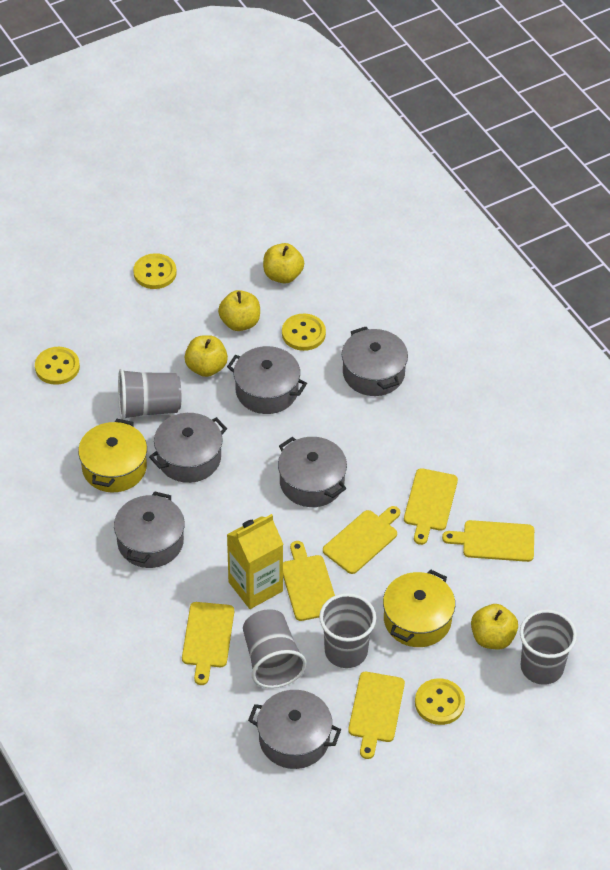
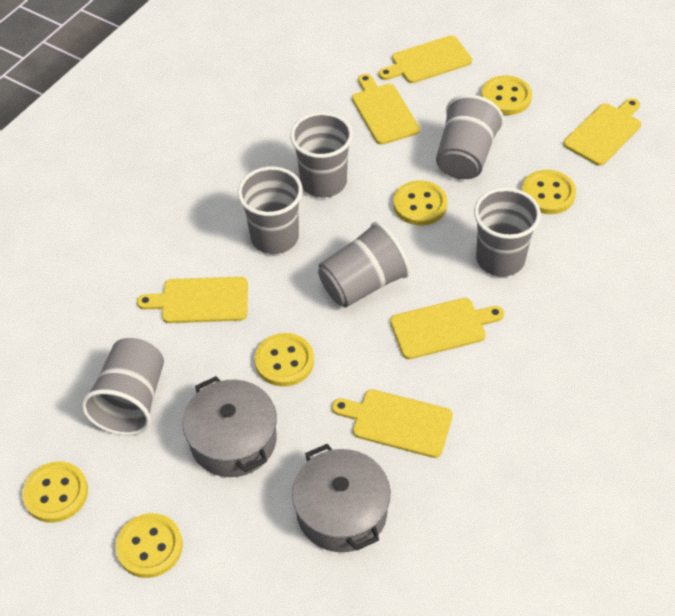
grey cup: [118,369,181,420] [243,609,307,688] [319,593,376,668] [520,609,577,685] = 4 -> [81,338,164,436] [238,167,303,254] [290,112,353,197] [318,222,410,307] [436,95,504,179] [474,187,541,277] = 6
grey pot: [114,491,185,568] [149,413,227,483] [227,346,307,414] [248,690,341,769] [278,437,347,507] [342,327,408,396] = 6 -> [183,376,277,477] [292,444,390,552] = 2
yellow apple: [184,335,228,377] [218,290,260,331] [263,243,304,283] [471,604,518,649] = 4 -> none = 0
yellow button: [35,347,80,385] [133,253,177,289] [282,314,326,351] [415,678,465,725] = 4 -> [22,461,88,523] [115,513,183,578] [255,333,314,387] [393,180,447,225] [481,75,532,115] [522,170,576,214] = 6
yellow carton: [227,514,283,609] = 1 -> none = 0
yellow pot: [78,419,147,492] [383,570,455,647] = 2 -> none = 0

